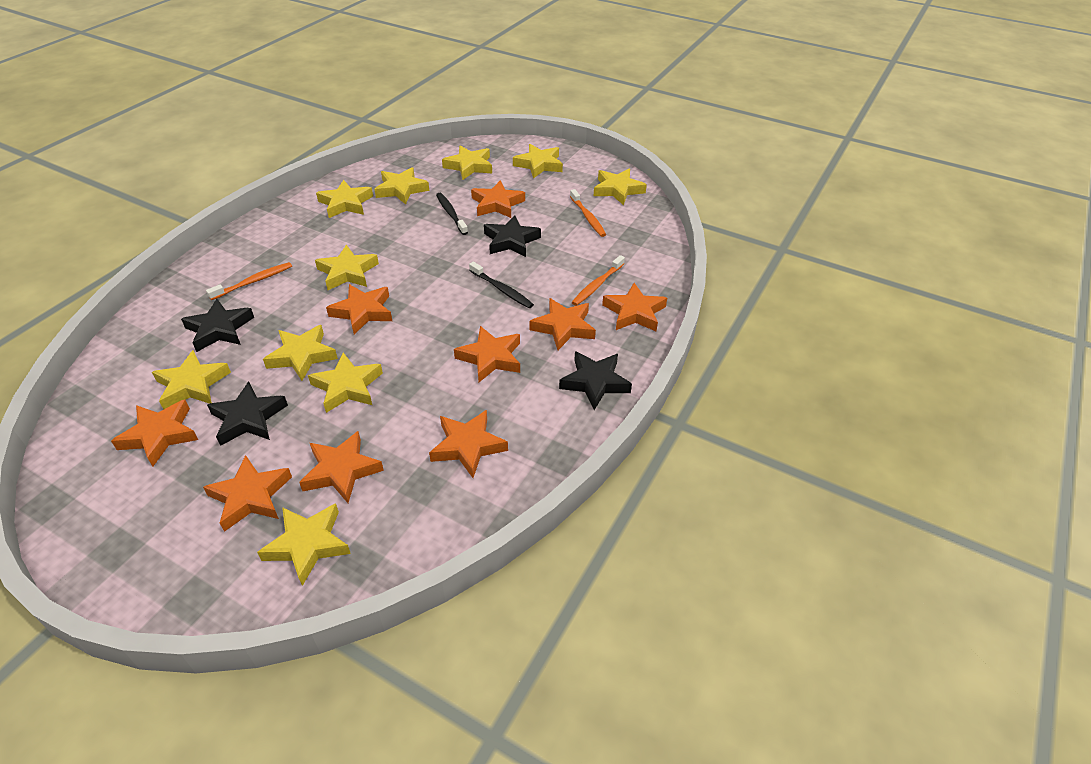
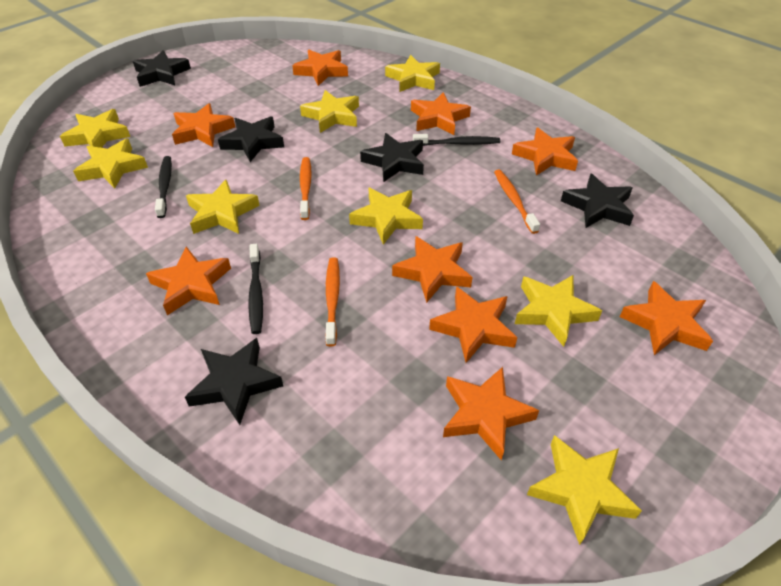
black star: [181,299,254,352] [207,381,288,446] [484,215,541,257] [559,351,632,410] = 4 -> [133,50,191,87] [185,338,283,425] [218,116,284,162] [360,133,424,182] [561,174,634,228] = 5
black toothbrush: [436,193,468,235] [469,261,534,308] = 2 -> [155,156,172,218] [248,244,263,334] [413,134,500,146] = 3
yellow star: [152,350,231,409] [257,503,351,586] [263,325,338,381] [308,352,383,413] [315,245,379,290] [316,180,373,218] [374,167,429,204] [442,146,492,180] [513,144,563,178] [594,169,647,205] = 10 -> [60,109,130,148] [73,138,148,188] [186,180,260,234] [300,90,359,133] [349,188,423,245] [385,55,440,92] [515,275,602,347] [527,435,642,545] = 8

